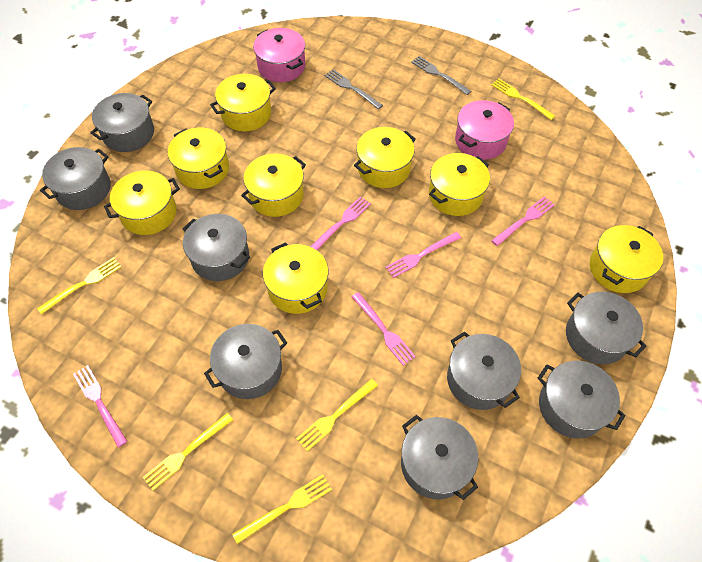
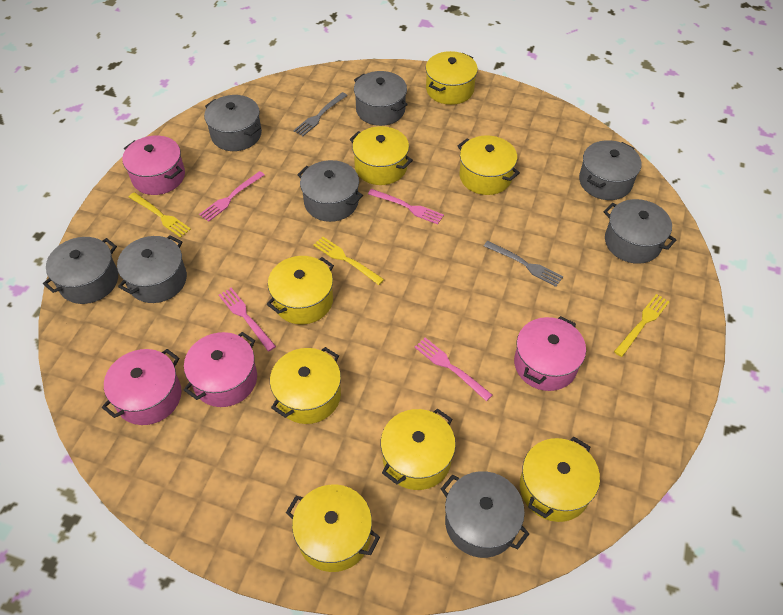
pink fork: [73,365,128,447] [310,196,371,250] [352,292,416,366] [385,232,461,278] [491,196,555,246] = 5 -> [199,171,265,222] [219,288,276,351] [368,189,444,225] [415,338,492,401] = 4
pink pot: [253,28,305,82] [455,100,514,160] = 2 -> [102,349,182,425] [122,135,185,195] [184,332,257,407] [514,316,586,391] = 4
yellow fork: [37,257,122,315] [143,413,233,491] [232,474,332,544] [296,379,378,451] [491,79,555,120] = 5 -> [129,192,191,238] [313,237,384,285] [614,294,670,357] = 3

